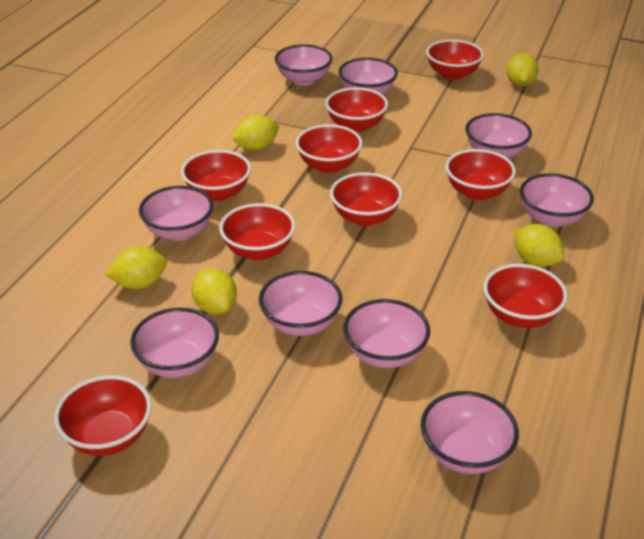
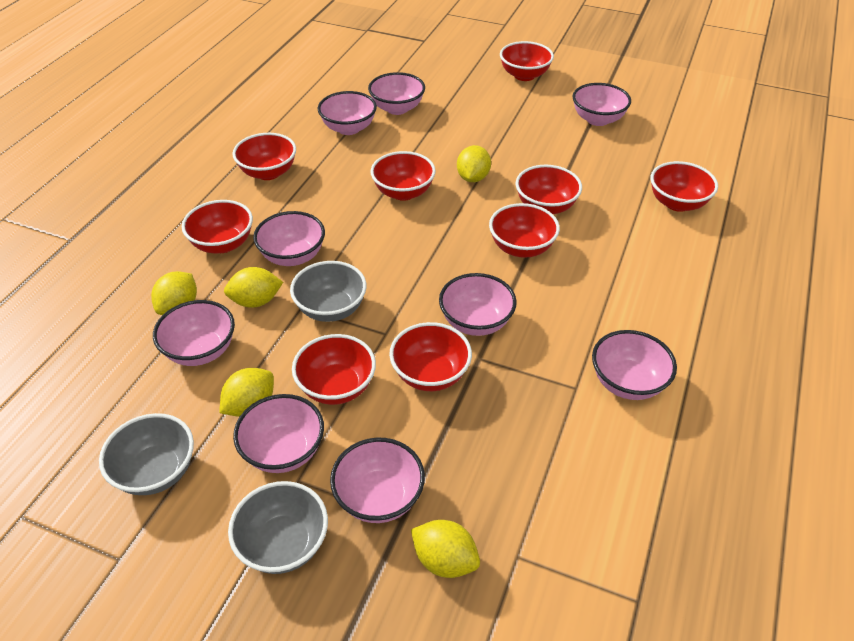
grey bowl: none = 0 -> [99,413,194,495] [228,481,328,574] [290,261,367,322] = 3

